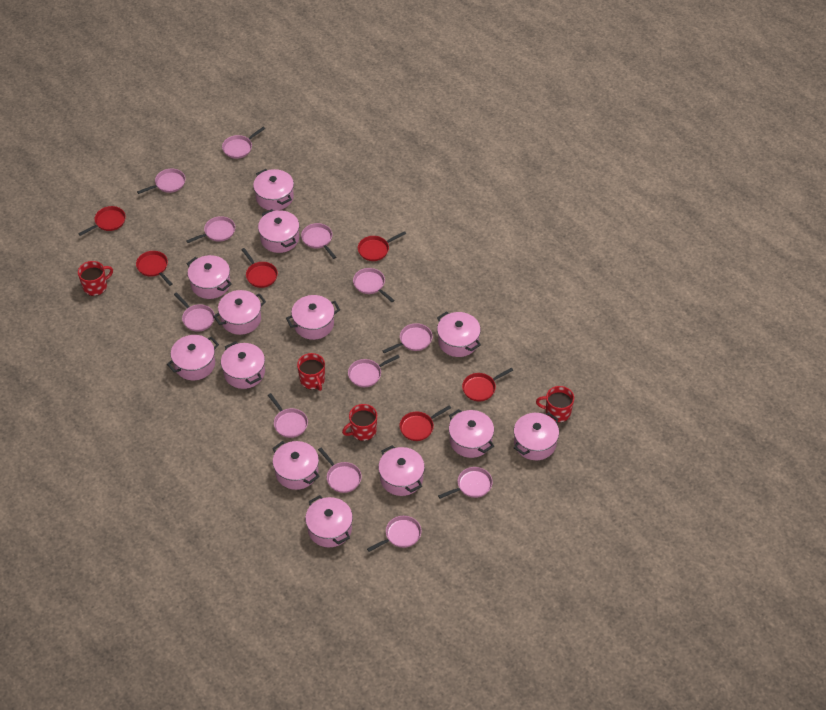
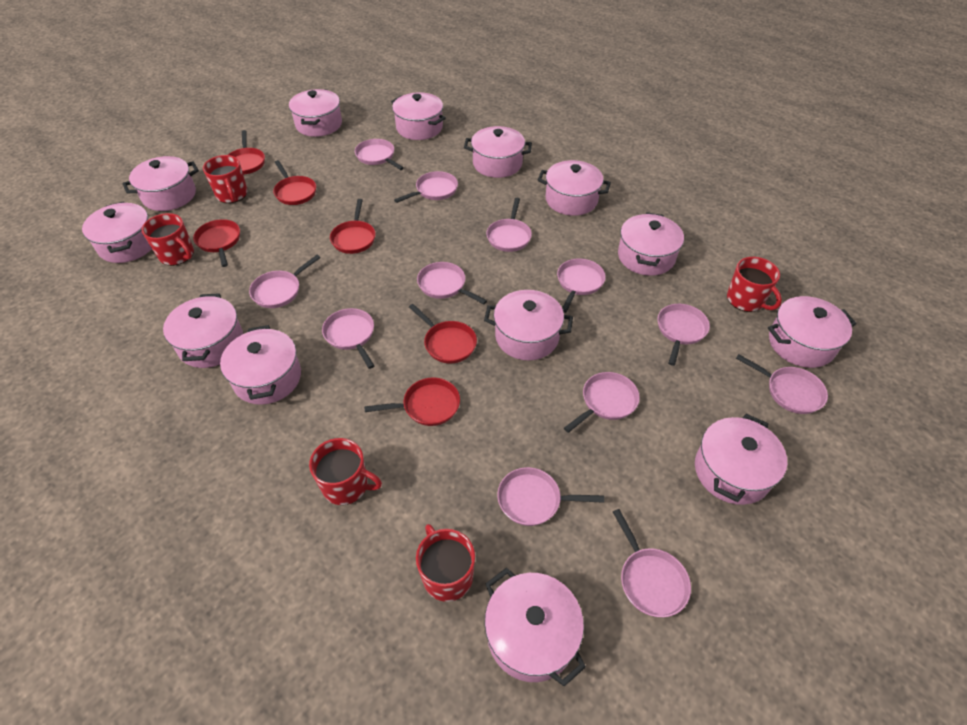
red mug: [78,261,113,296] [297,353,325,391] [342,404,377,441] [536,386,574,423] = 4 -> [142,213,194,266] [203,155,248,203] [309,438,382,505] [416,524,475,602] [727,257,782,312] = 5

